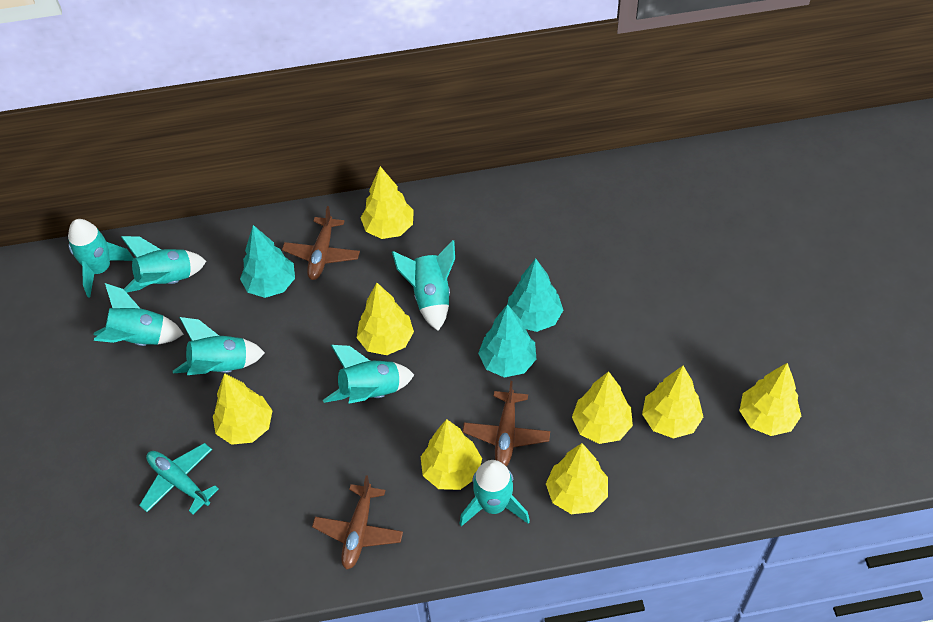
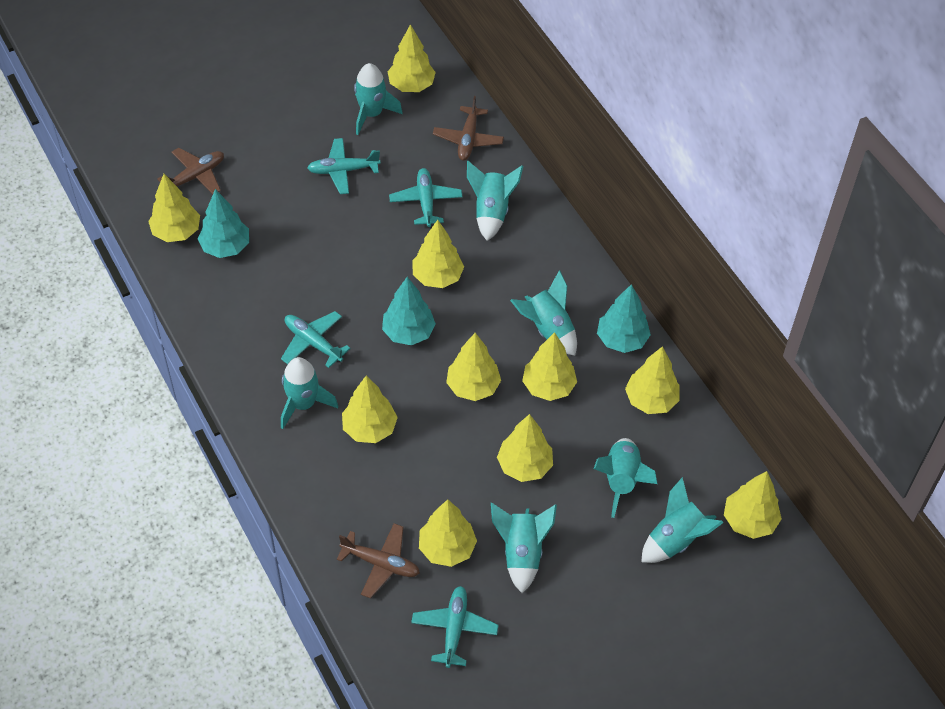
turquoise plane: [139,443,219,514] = 1 -> [281,311,351,368] [307,138,380,194] [389,168,463,227] [411,586,499,668] = 4
yellow tree: [213,373,272,445] [357,283,414,355] [361,166,414,239] [421,419,482,490] [546,443,608,514] [572,371,633,444] [642,366,703,439] [739,363,801,436] = 8 -> [148,174,200,242] [342,376,398,443] [387,24,436,92] [413,220,464,288] [419,499,477,567] [446,333,501,401] [497,414,553,482] [522,332,577,401] [625,346,679,414] [724,471,782,539] = 10

